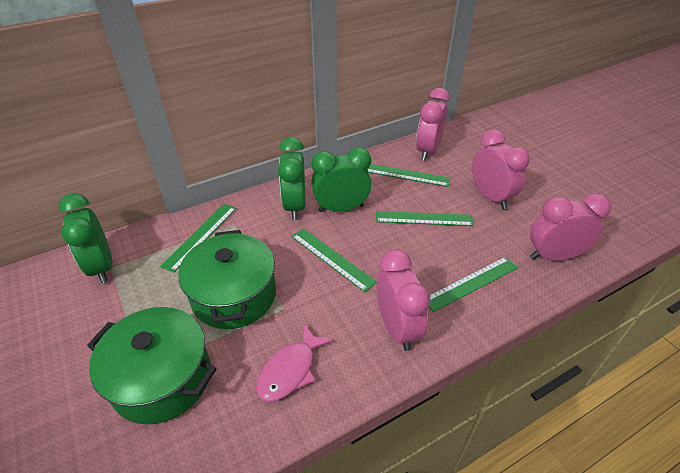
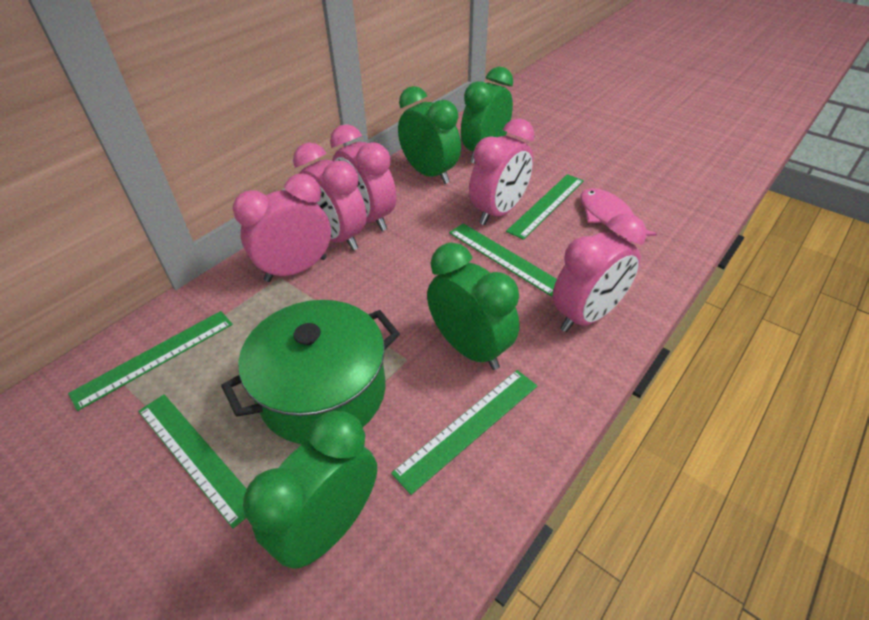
green clock: [58,193,113,283] [278,137,306,220] [311,147,372,212] = 3 -> [243,411,377,569] [398,86,461,184] [427,243,520,370] [461,67,513,163] = 4
green pot: [87,307,217,424] [178,230,276,329] = 2 -> [221,300,400,444] = 1
pink clock: [377,249,431,351] [416,88,450,161] [472,130,530,209] [530,193,611,261] = 4 -> [233,174,331,282] [293,142,367,251] [330,124,396,231] [469,118,534,225] [552,214,647,332] = 5

